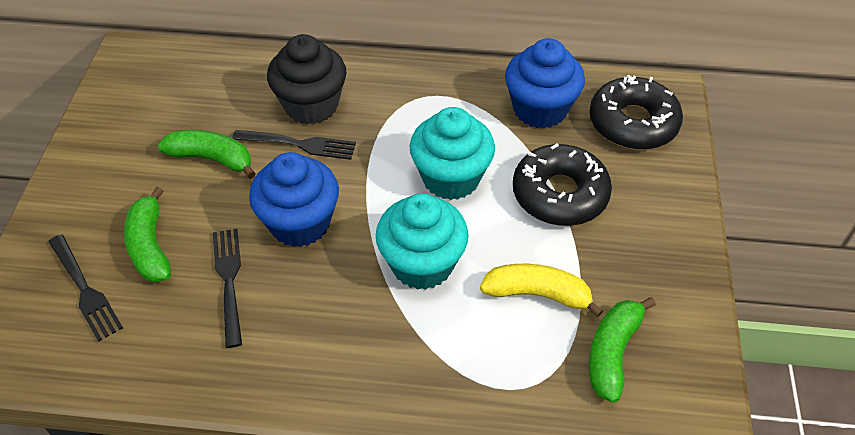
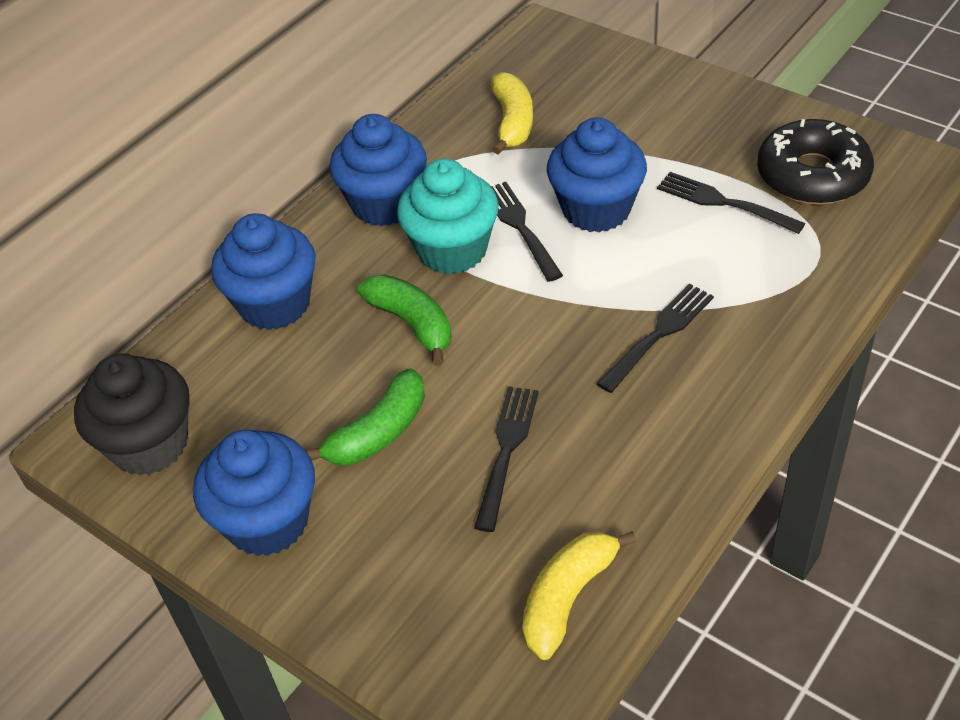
black donut: [513,143,612,226] [589,75,683,150] = 2 -> [757,119,874,205] = 1
black fork: [49,234,123,342] [213,229,242,348] [232,130,356,160] = 3 -> [474,386,539,532] [491,182,563,282] [597,284,714,393] [657,172,806,234] = 4
blue cupcake: [249,152,339,247] [505,38,585,129] = 2 -> [193,430,315,556] [211,213,316,330] [330,114,427,226] [547,118,647,232] = 4
green banana: [124,187,171,283] [158,130,256,179] [589,297,656,403] = 3 -> [305,368,425,465] [357,275,451,366] = 2
turquoise cupcake: [376,193,469,290] [410,107,495,200] = 2 -> [397,159,499,274] = 1
yellow banana: [480,264,603,317] = 1 -> [491,72,533,155] [522,531,636,660] = 2

